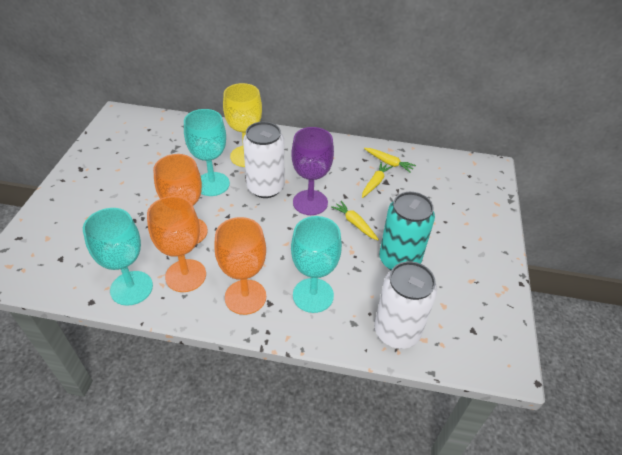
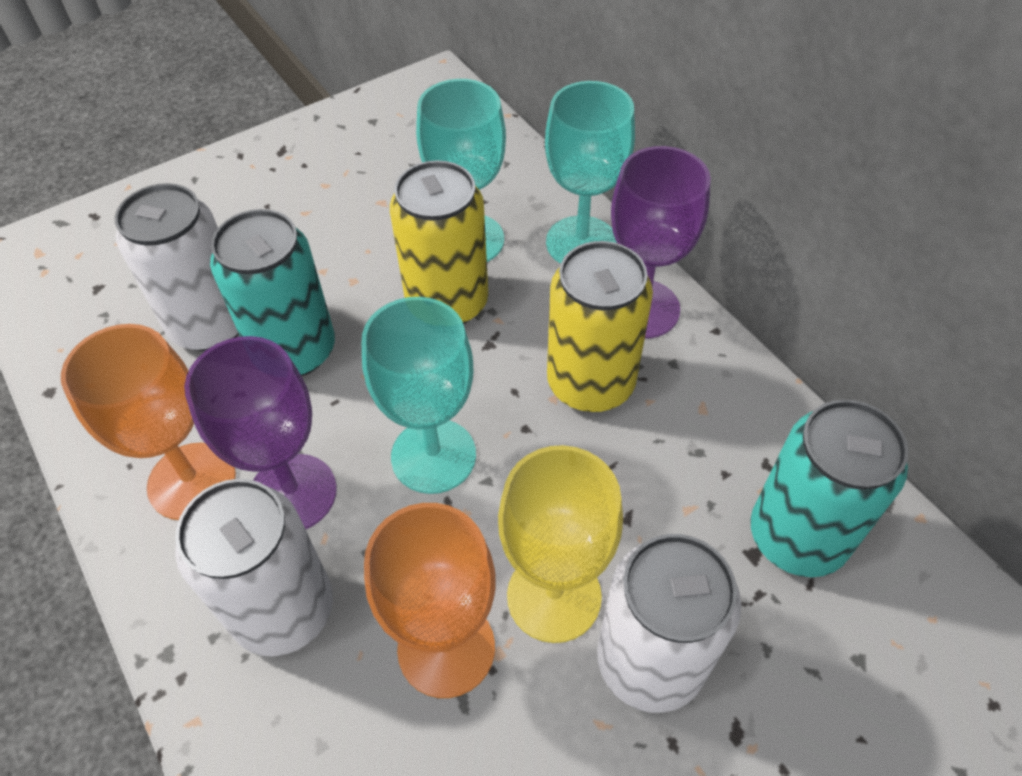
orange goblet: [147,196,206,292] [153,154,208,244] [214,217,266,315] = 3 -> [61,324,236,520] [364,503,496,698] = 2
purple goblet: [291,127,334,215] = 1 -> [184,336,337,529] [611,146,711,339] = 2
turquoise can: [379,192,435,270] = 1 -> [210,209,335,376] [750,399,909,577] = 2
white can: [243,122,284,198] [374,261,437,349] = 2 -> [115,183,239,351] [175,479,333,657] [597,534,741,713] = 3
yellow can: none = 0 -> [390,160,488,324] [547,241,653,412] = 2
yellow carrot: [331,201,379,241] [362,162,393,198] [364,148,416,173] = 3 -> none = 0

